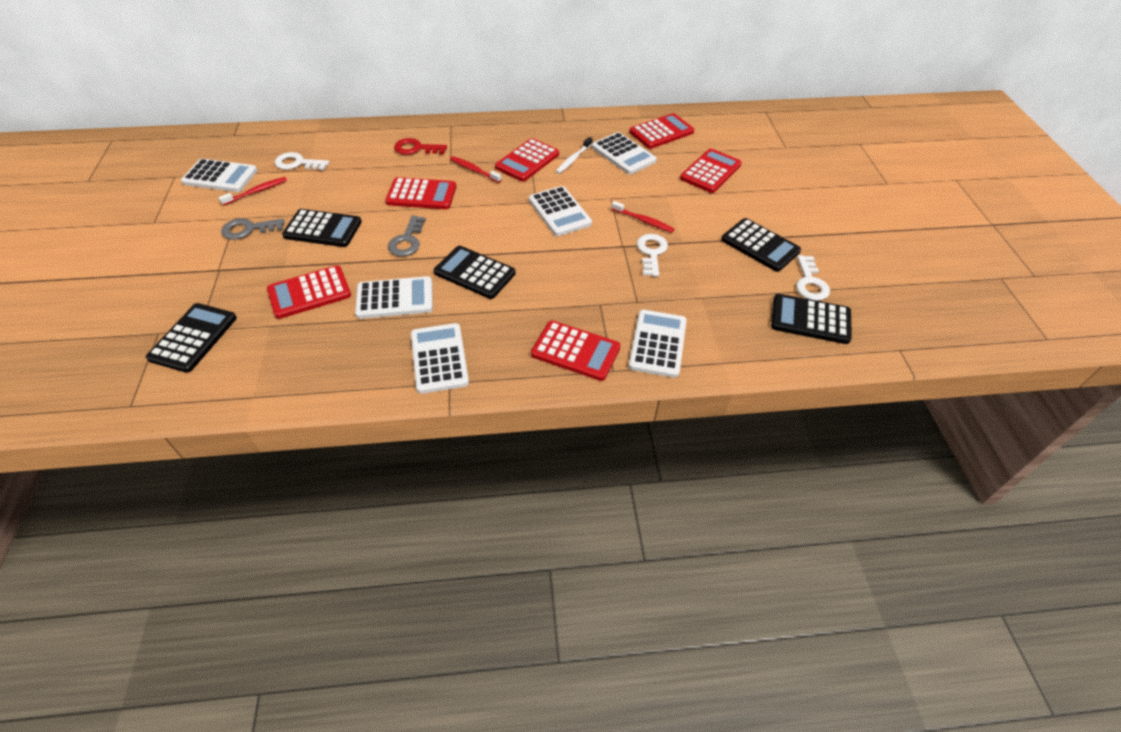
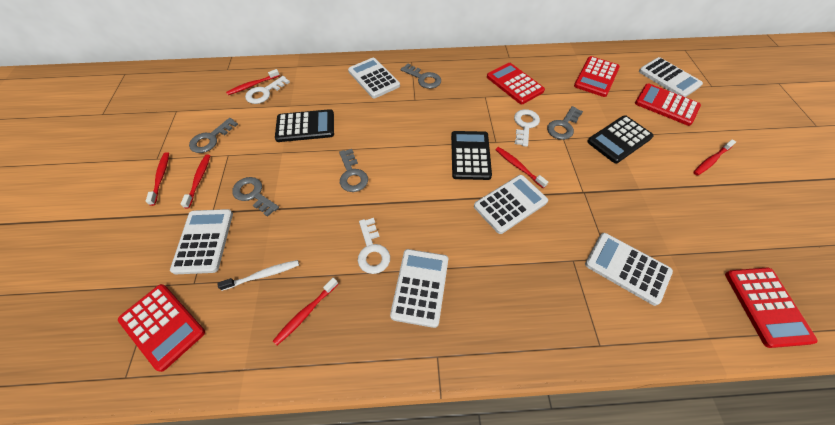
black calculator: [146,303,237,373] [282,209,362,247] [434,246,516,299] [721,218,801,272] [771,294,852,344] = 5 -> [275,109,334,142] [451,131,492,180] [587,115,654,163] = 3
grey key: [221,218,284,240] [388,216,426,257] = 2 -> [189,118,238,153] [232,177,279,217] [339,149,368,192] [401,64,441,89] [547,106,583,140] = 5
red calculator: [267,265,351,319] [385,177,456,209] [495,138,559,182] [531,321,620,381] [629,113,694,149] [680,149,742,193] = 6 -> [118,284,205,372] [487,63,545,104] [574,56,620,97] [635,83,701,126] [725,268,817,348] = 5
red key: [394,138,447,155] = 1 -> none = 0
red toothbrush: [218,177,287,206] [450,156,502,183] [611,201,674,233] = 3 -> [146,152,169,206] [181,154,210,209] [226,69,280,95] [273,278,338,345] [495,147,548,188] [693,139,736,176] = 6

